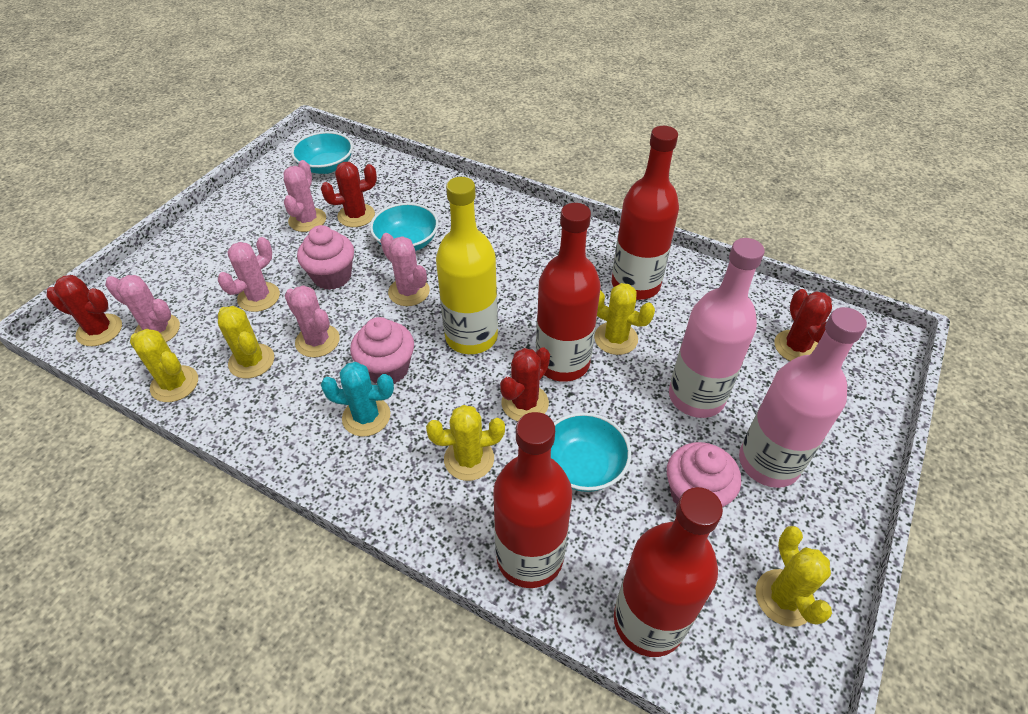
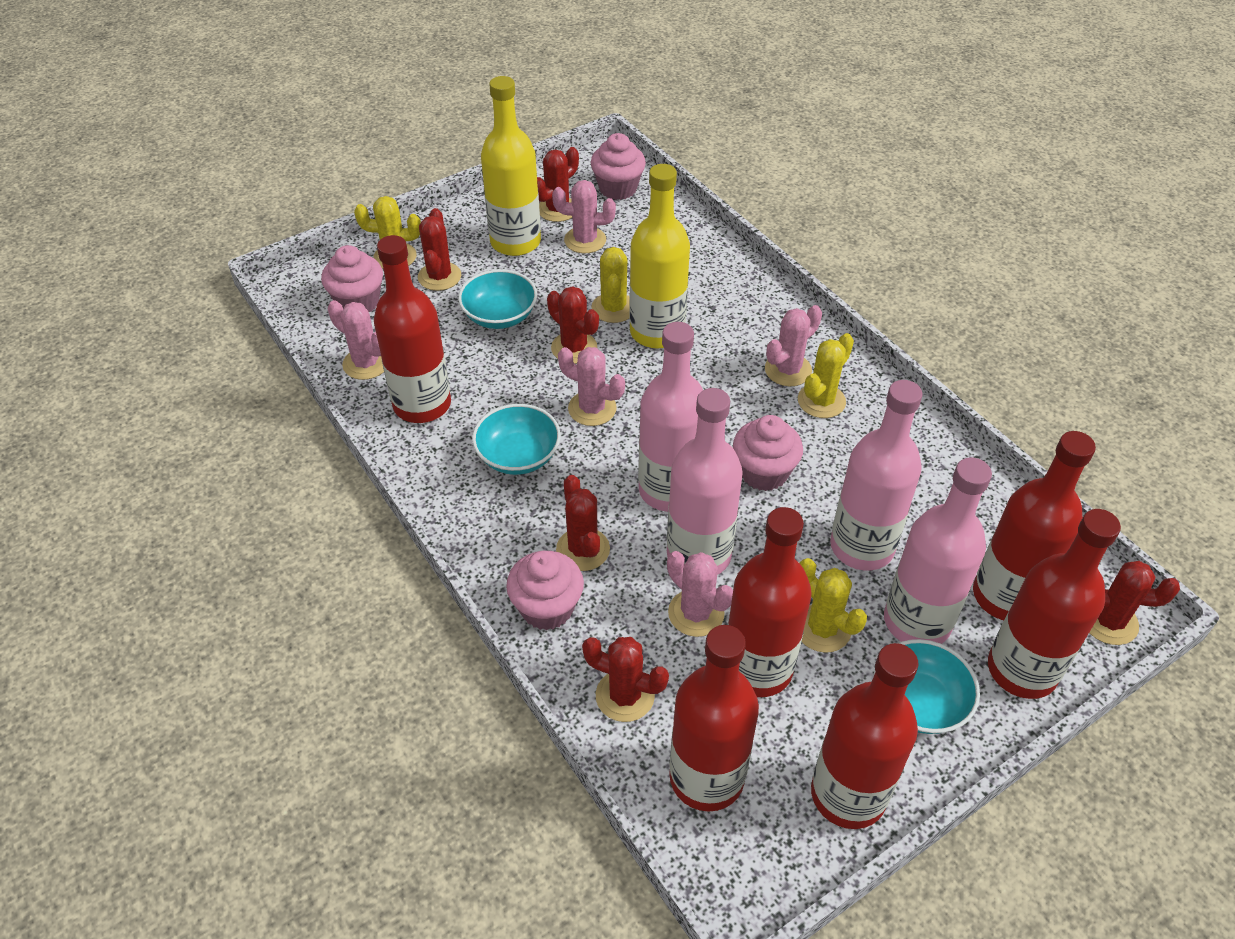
pink bottle: [669,238,765,418] [739,307,867,488] = 2 -> [638,322,703,512] [667,388,743,575] [830,380,923,571] [884,458,992,644] = 4
pink cupcake: [297,225,354,290] [350,317,414,384] [667,442,741,507] = 3 -> [321,245,383,312] [506,551,584,630] [591,133,646,200] [733,415,803,491] = 4
red bottle: [493,412,572,588] [536,203,601,382] [612,126,679,300] [614,487,723,657] = 4 -> [374,235,451,423] [669,625,759,812] [728,507,812,697] [811,643,918,829] [973,431,1096,620] [988,509,1121,699] = 6
red cactus: [47,275,122,346] [321,162,377,227] [500,347,550,421] [775,289,832,361] = 4 -> [418,208,461,291] [537,147,579,222] [547,286,599,364] [556,475,610,571] [582,637,669,722] [1089,561,1180,645] = 6
turquoise cactus: [321,362,394,436] = 1 -> none = 0
yellow bottle: [436,177,498,354] = 1 -> [481,76,541,256] [629,164,690,349] = 2
yellow cactus: [130,329,198,402] [218,306,274,378] [426,405,505,481] [594,283,655,355] [756,526,832,627] = 5 -> [354,196,421,268] [591,247,630,323] [798,333,854,418] [799,558,867,653] = 4

